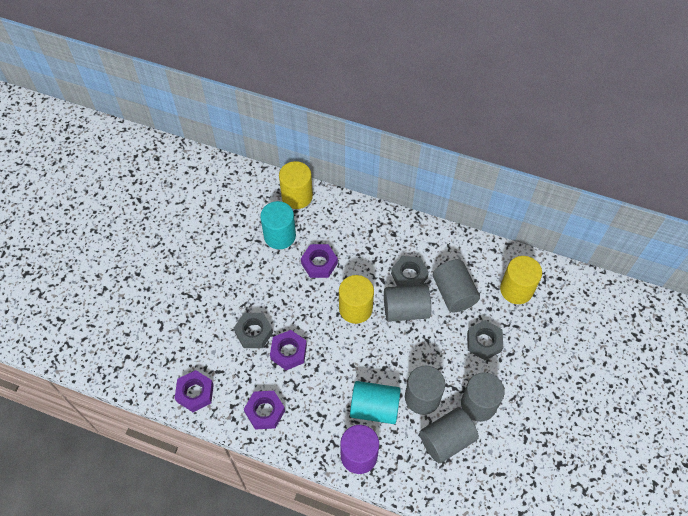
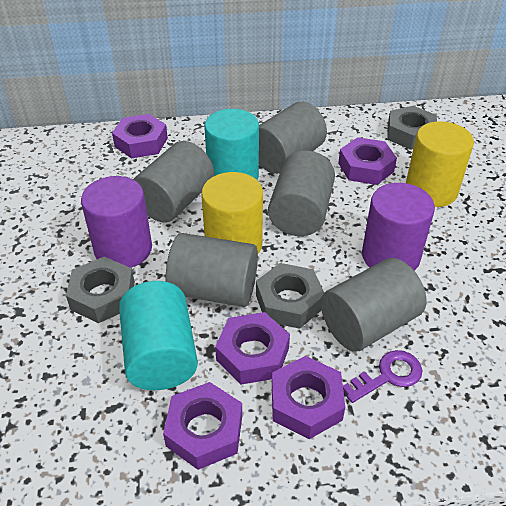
purple cylinder: [340,425,379,474] = 1 -> [81,176,152,268] [362,183,435,271] = 2
purple key: none = 0 -> [343,350,423,403] = 1
purple nut: [175,370,214,412] [244,391,285,430] [270,330,307,370] [301,244,338,278] = 4 -> [112,114,168,159] [163,382,242,470] [215,312,290,385] [272,356,345,439] [338,137,397,185] = 5
yellow cylinder: [279,161,313,209] [339,275,374,324] [500,256,542,304] = 3 -> [201,172,263,254] [406,121,474,207] = 2

